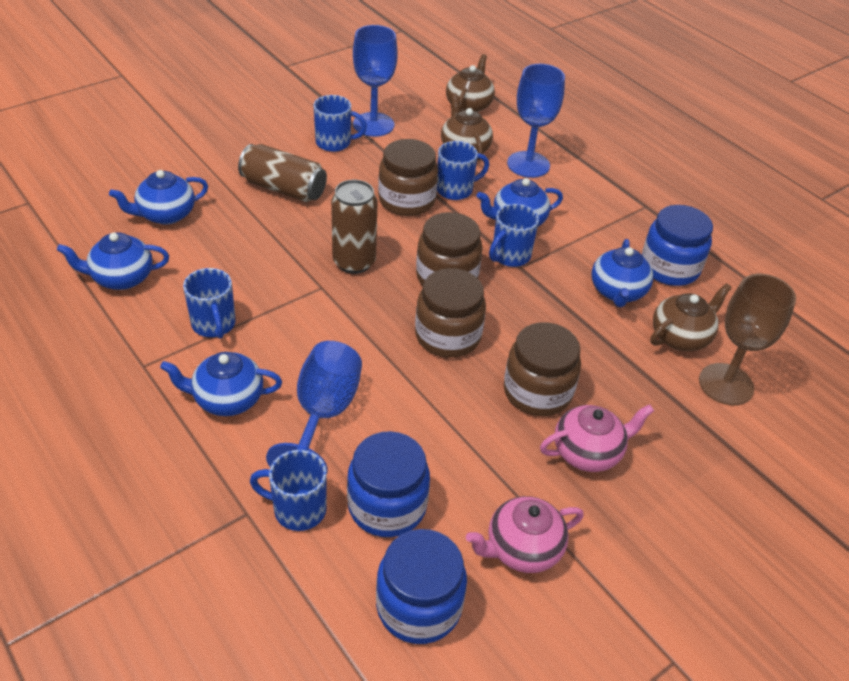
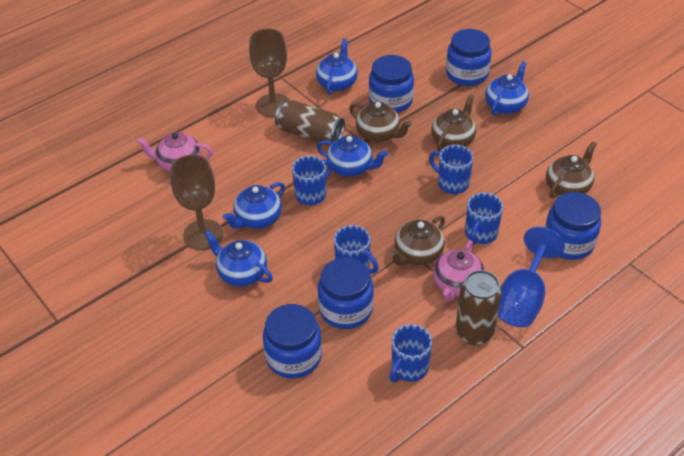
blue goblet: [266,341,362,472] [353,25,398,137] [507,64,565,178] = 3 -> [498,227,565,327] = 1
blue jar: [347,431,430,537] [376,529,467,644] [642,205,713,286] = 3 -> [263,304,322,379] [318,258,374,329] [369,55,414,113] [446,29,492,86] [545,192,601,260] = 5
brown goblet: [699,274,796,405] = 1 -> [170,155,223,250] [249,28,289,117] = 2
brown jar: [378,139,438,216] [415,268,486,358] [416,212,483,286] [504,322,581,416] = 4 -> none = 0
brown teapot: [441,93,493,161] [446,54,495,112] [650,283,732,351] = 3 -> [349,102,412,142] [390,216,445,265] [431,94,476,151] [546,141,596,199] = 4

